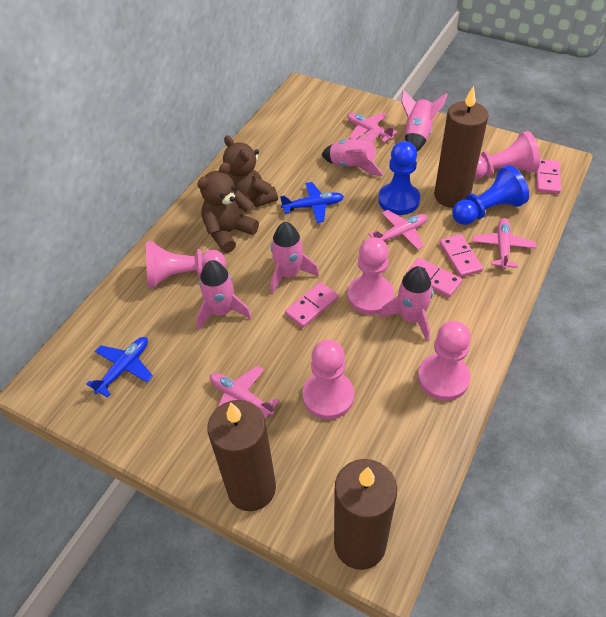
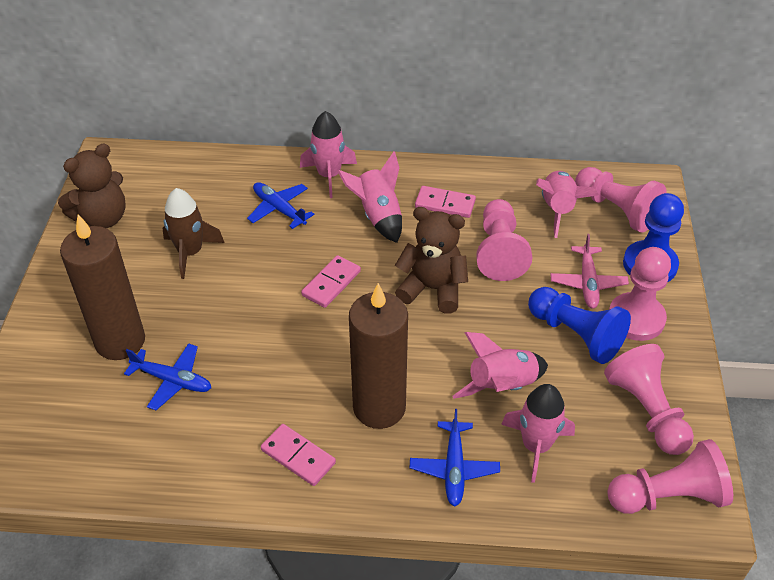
blue plane: [86,337,153,398] [280,182,344,223] = 2 -> [124,343,211,410] [247,182,314,229] [410,409,500,506] = 3
brown candle: [207,400,276,511] [334,459,397,570] [434,86,488,208] = 3 -> [60,215,145,360] [349,283,408,429] = 2
brown rocket: none = 0 -> [162,188,224,279] = 1
pink domino: [285,282,338,328] [406,258,462,298] [439,234,483,277] [536,159,561,194] = 4 -> [261,424,336,486] [301,255,361,308] [415,186,476,218] = 3
pink plane: [210,365,280,419] [347,113,397,142] [368,210,427,250] [472,218,536,269] = 4 -> [550,234,629,309] = 1

